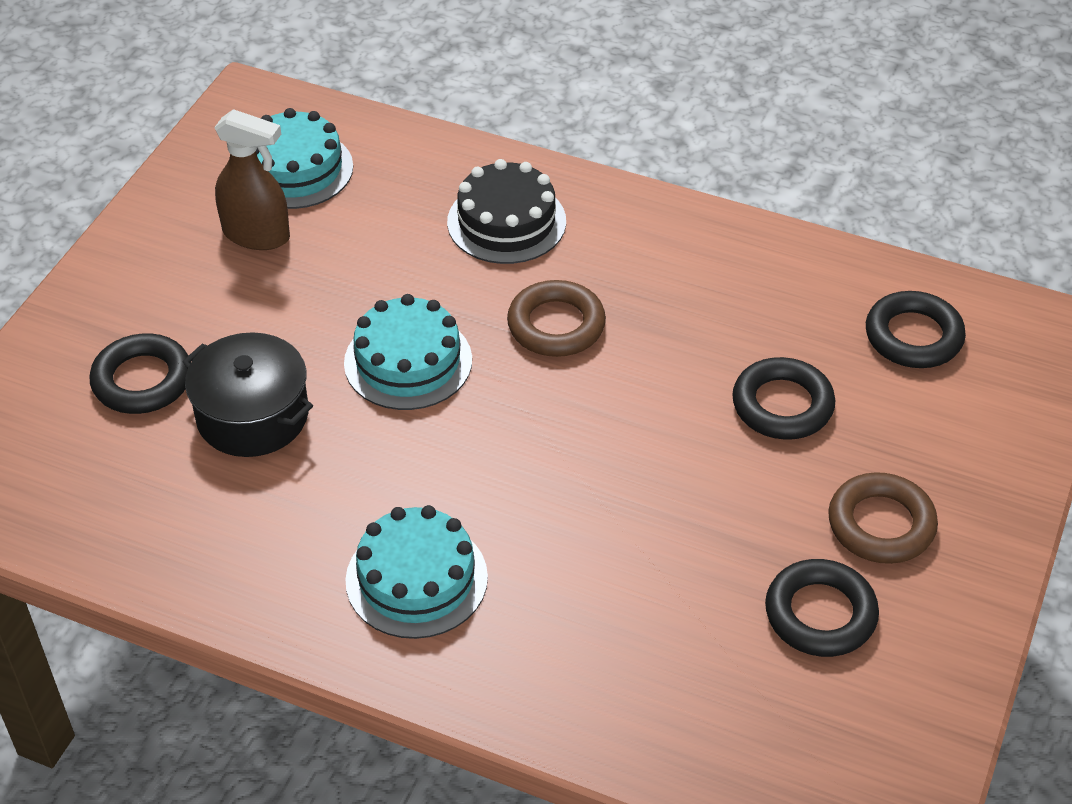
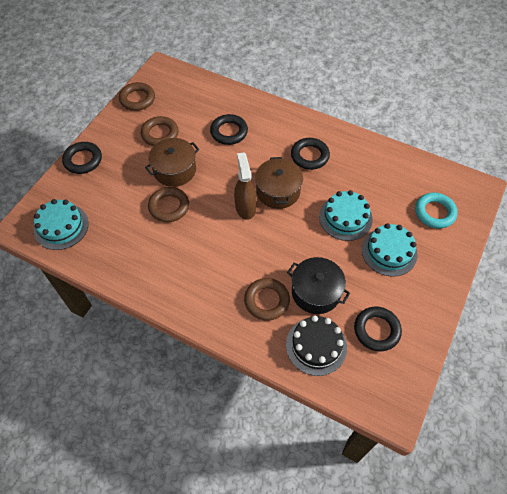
brown pot: none = 0 -> [145,138,199,187] [255,157,303,209] = 2
brown ring: [507,280,606,357] [828,472,938,564] = 2 -> [119,82,155,111] [141,116,179,146] [148,187,189,222] [244,278,290,321] = 4
turquoise ring: none = 0 -> [415,193,458,228] = 1

